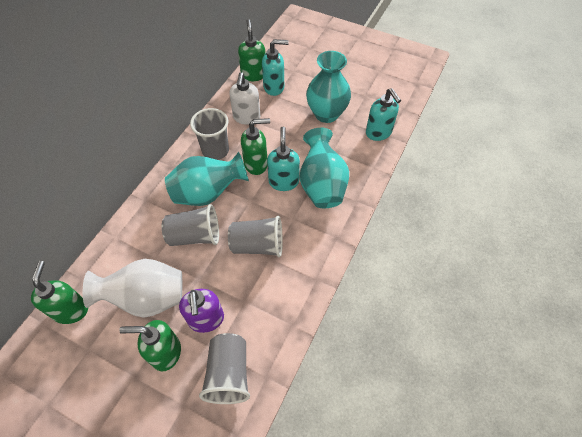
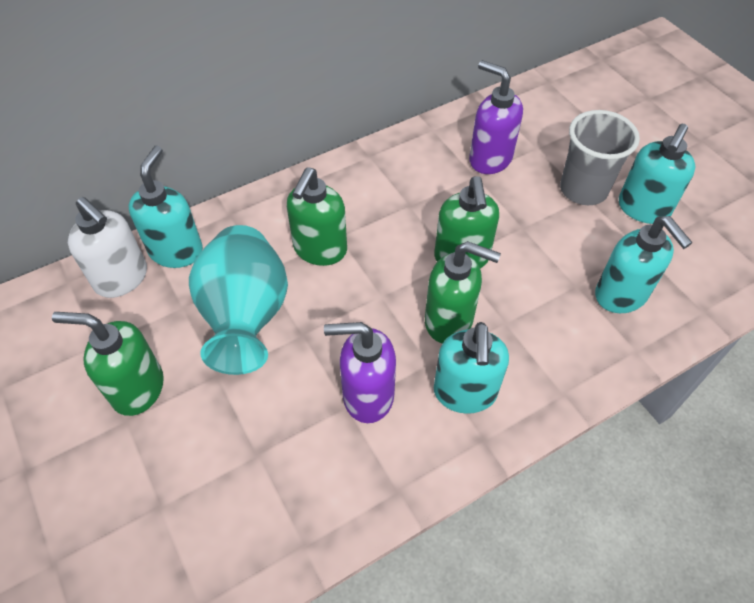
grey cup: [162,204,219,246] [190,108,229,160] [199,333,250,404] [228,216,283,257] = 4 -> [560,110,640,205] = 1
purple soap dispenser: [179,289,224,333] = 1 -> [324,322,396,423] [469,60,523,174] = 2
turquoise soap dispenser: [262,39,289,96] [267,127,300,191] [366,88,401,141] = 3 -> [129,146,203,268] [434,322,509,414] [595,216,692,313] [619,124,695,224] = 4
turquoise vase: [165,152,249,206] [299,128,349,208] [306,51,351,123] = 3 -> [189,225,288,375] = 1
white vase: [83,259,182,318] = 1 -> none = 0

